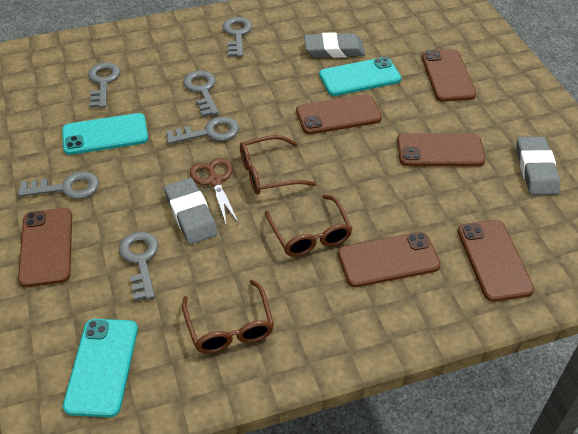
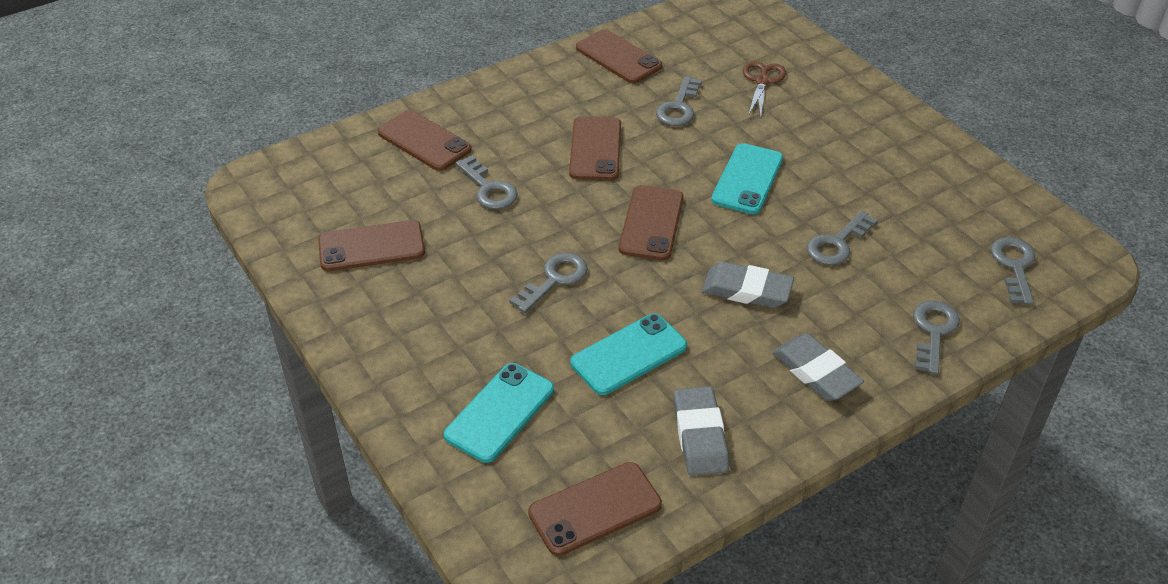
brown glasses: [182,280,274,353] [240,135,317,195] [265,194,353,257] = 3 -> none = 0

